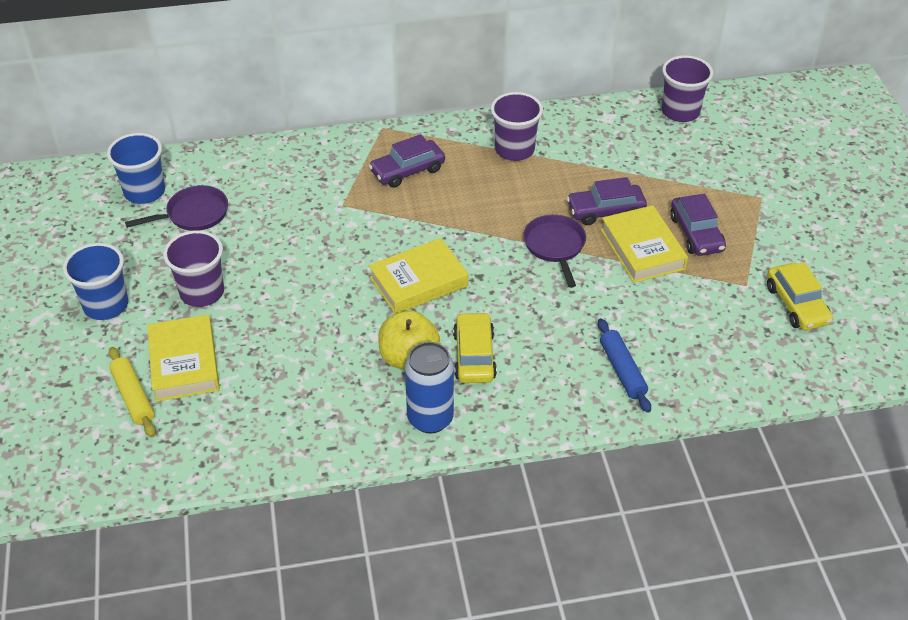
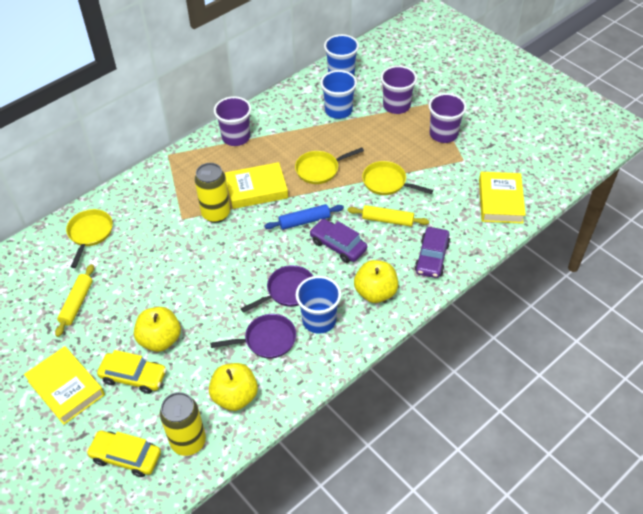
blue can: [405,342,454,434] = 1 -> none = 0
blue cup: [63,243,128,320] [107,133,165,204] = 2 -> [296,276,341,334] [320,70,357,119] [324,34,359,75] = 3
purple car: [369,134,445,188] [567,177,647,225] [670,194,726,256] = 3 -> [309,219,367,263] [415,227,450,278] = 2
yellow apple: [378,310,440,370] = 1 -> [134,307,181,352] [209,363,258,411] [354,260,398,303] = 3
yellow can: none = 0 -> [160,392,206,456] [195,163,230,223] = 2
yellow pan: none = 0 -> [66,209,113,268] [295,148,364,184] [362,161,433,195] = 3
yellow rolling pin: [109,347,156,437] = 1 -> [55,264,94,337] [347,205,429,227] = 2

